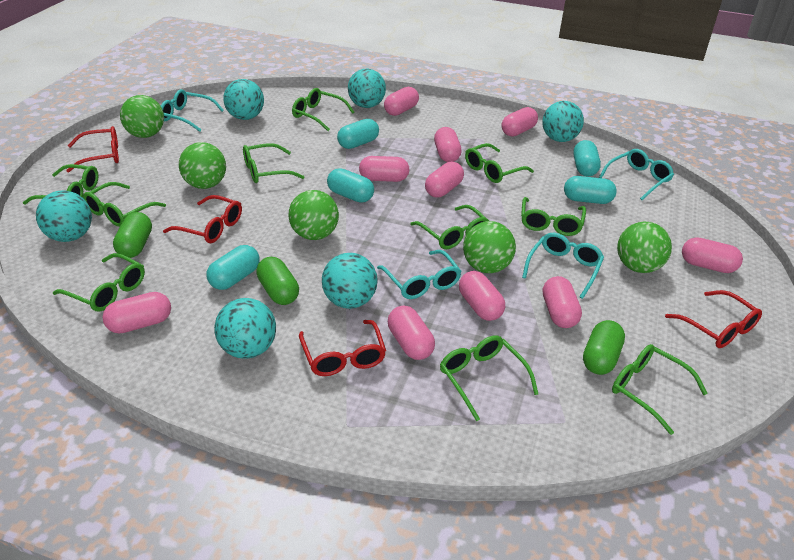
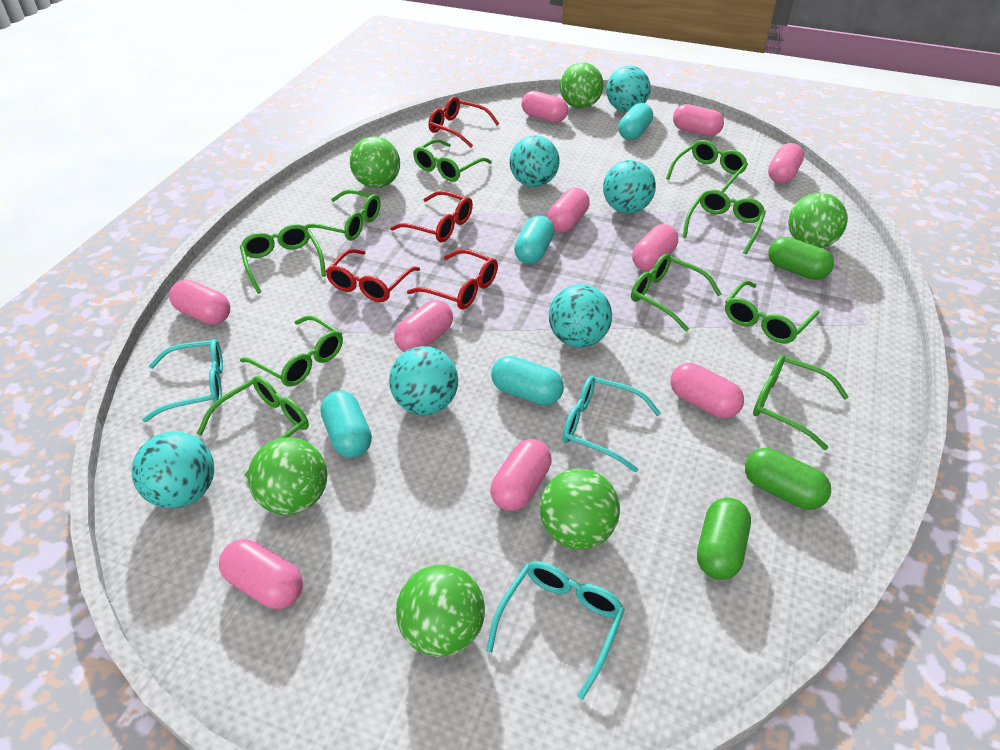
green ball: [120,95,164,138] [179,142,226,189] [288,190,339,240] [463,221,516,273] [617,222,672,273] = 5 -> [247,437,327,515] [350,136,400,188] [396,564,485,657] [540,468,620,550] [560,62,604,109] [788,193,848,248] = 6
turquoise capsule: [206,245,259,290] [327,168,374,203] [337,119,379,149] [564,176,617,204] [573,140,601,177] = 5 -> [320,391,372,458] [491,356,564,405] [514,215,554,264] [618,103,653,140] = 4
turquoise glasses: [161,89,224,132] [377,250,462,299] [522,233,604,299] [599,149,674,200] = 4 -> [142,339,223,422] [486,561,625,700] [562,376,661,472] = 3

